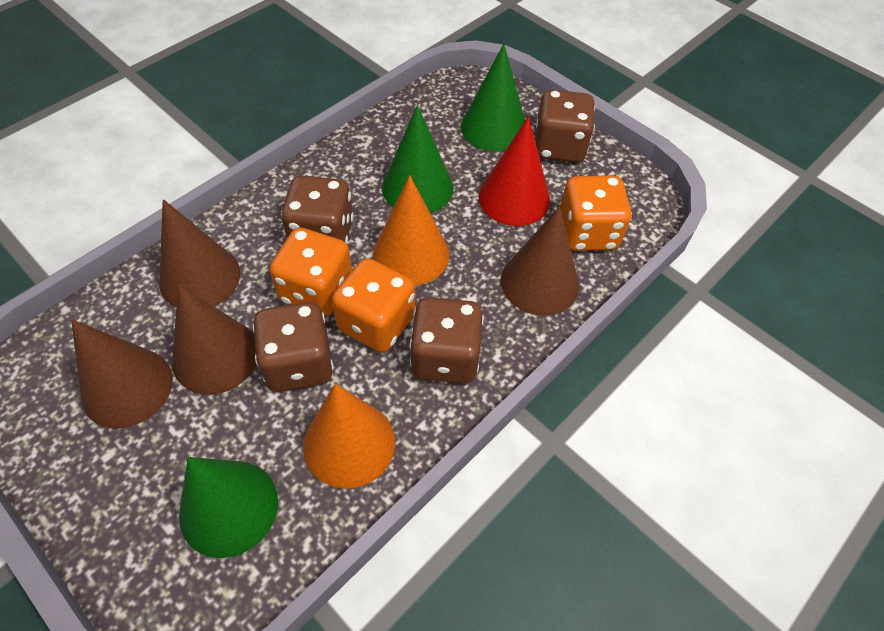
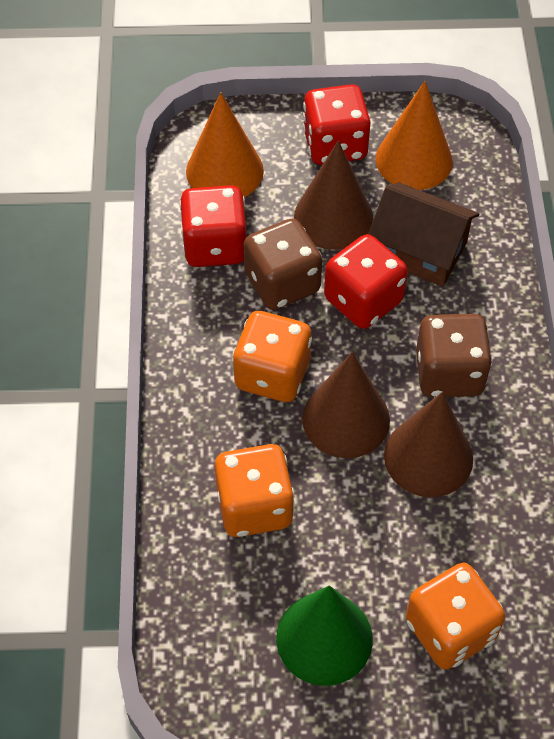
brown cone: [71,319,173,428] [159,199,240,307] [172,285,257,395] [501,206,579,316] = 4 -> [294,141,373,250] [302,352,390,458] [384,392,473,497] = 3
brown dice: [252,302,334,392] [281,175,354,244] [409,297,484,383] [535,89,595,163] = 4 -> [244,218,322,310] [416,314,492,397] = 2
brown house: none = 0 -> [368,183,479,287] = 1
green cone: [179,457,278,558] [382,105,453,213] [461,44,525,151] = 3 -> [276,585,373,686] = 1
red cone: [479,116,550,226] = 1 -> none = 0
red dice: none = 0 -> [179,185,246,267] [303,84,371,165] [324,234,408,329] = 3

